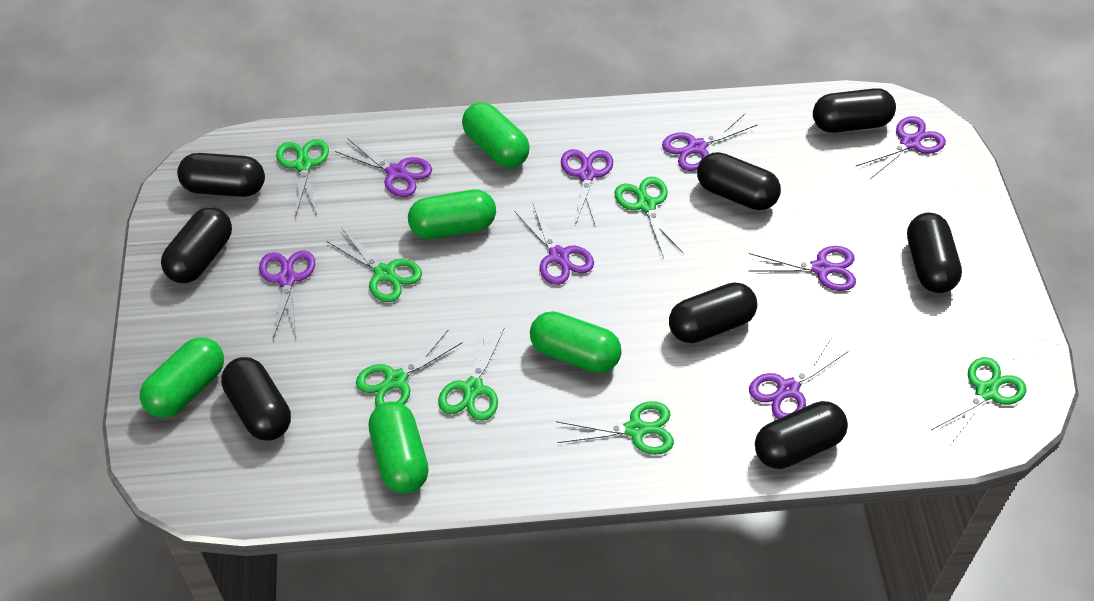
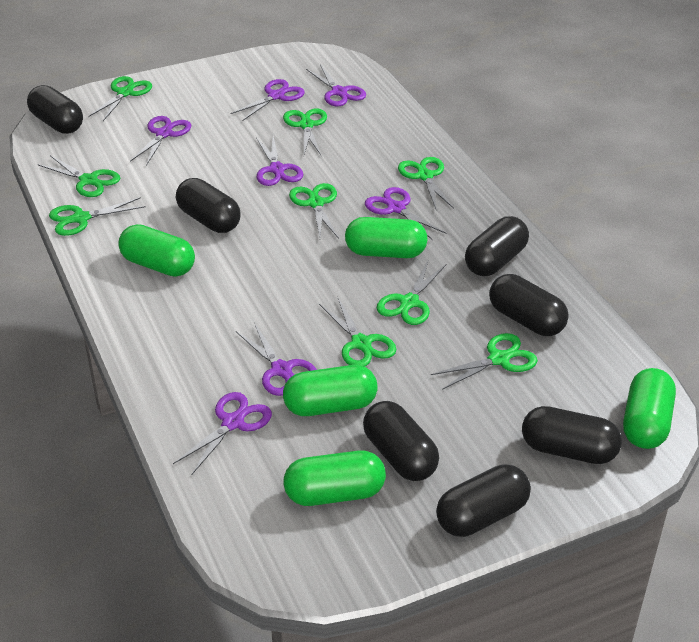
black capsule: [161,207,232,283] [177,153,265,197] [221,357,291,440] [669,282,757,343] [697,152,781,210] [755,401,848,469] [813,88,896,133] [907,213,962,293] = 8 -> [27,85,83,134] [176,178,241,233] [363,401,439,481] [436,464,531,537] [465,216,529,276] [489,274,569,336] [522,406,622,464] = 7
green scissors: [276,139,329,215] [327,229,422,302] [356,329,463,407] [438,327,505,421] [556,401,674,455] [615,177,684,258] [931,357,1027,444] = 7 -> [37,155,120,197] [49,197,146,236] [88,76,152,121] [283,108,327,155] [289,183,339,239] [319,296,397,367] [377,261,446,325] [398,157,454,209] [431,333,538,390] = 9
purple scissors: [259,250,315,338] [335,138,432,197] [514,204,594,285] [561,149,613,227] [662,114,758,171] [749,246,856,291] [749,339,849,419] [856,116,946,179] = 8 -> [130,116,191,166] [173,392,272,475] [231,79,305,121] [236,323,317,396] [256,136,303,186] [306,64,366,106] [365,187,447,240] = 7

